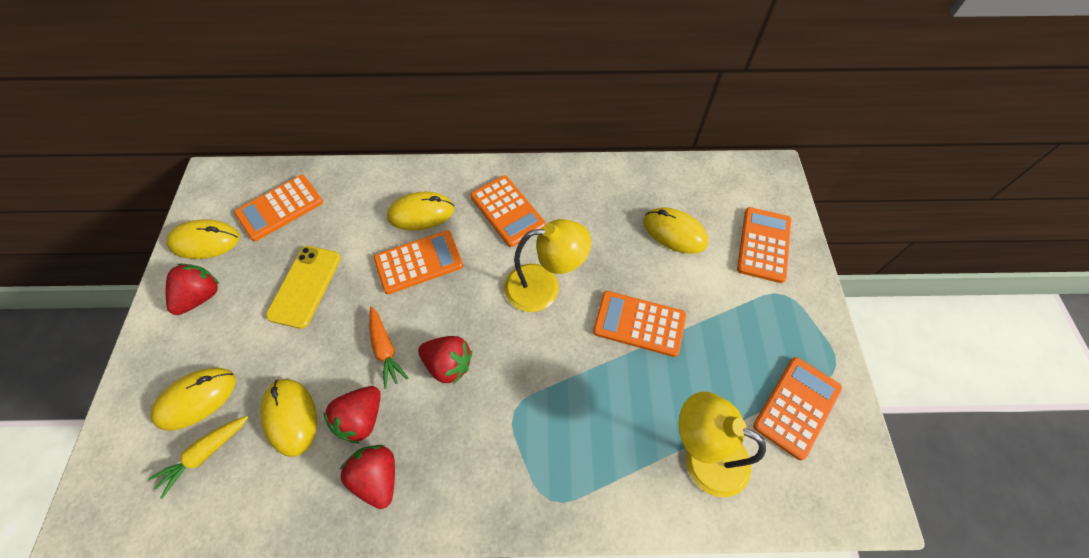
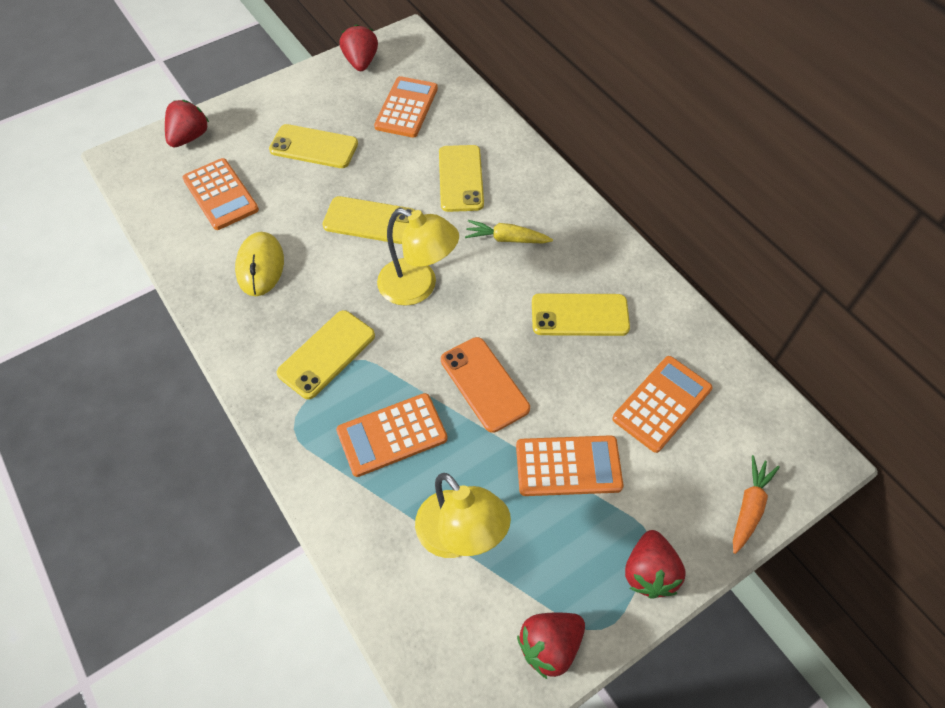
orange calculator: [234,175,323,241] [374,230,463,294] [470,176,546,247] [593,291,686,357] [737,207,791,283] [753,357,842,460] = 6 -> [182,158,259,230] [336,393,448,477] [374,76,438,138] [516,435,623,496] [612,356,712,453] = 5
orange phone: none = 0 -> [441,337,530,433] = 1
yellow mouse: [151,368,236,431] [166,219,239,259] [260,379,317,457] [387,192,454,230] [643,207,708,254] = 5 -> [235,232,284,296] = 1
yellow phone: [266,246,341,329] = 1 -> [269,124,358,168] [277,310,375,399] [323,196,415,244] [439,145,484,212] [532,293,630,336] = 5

